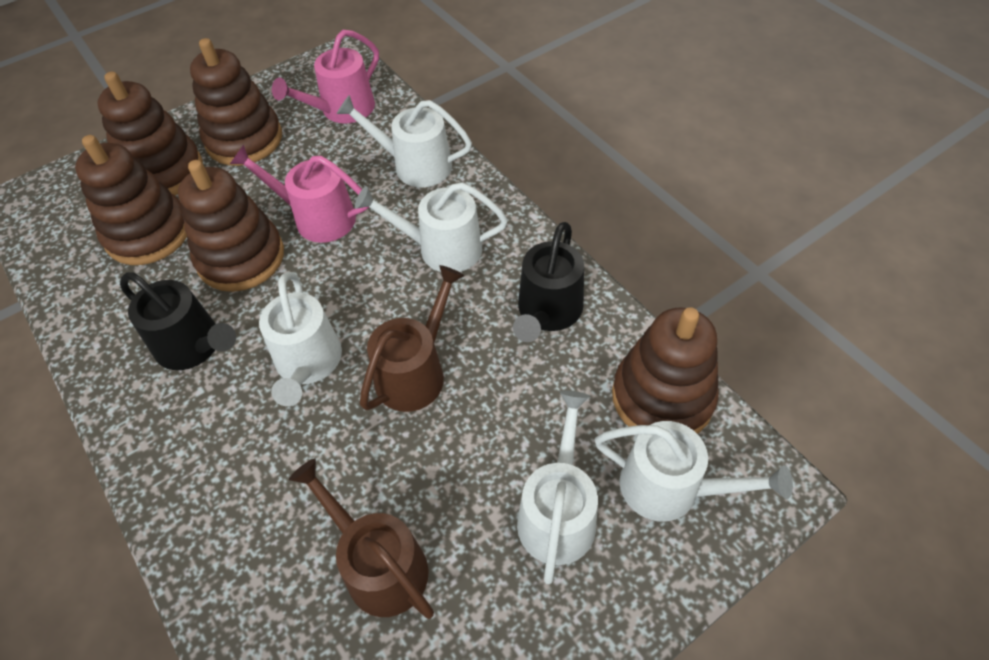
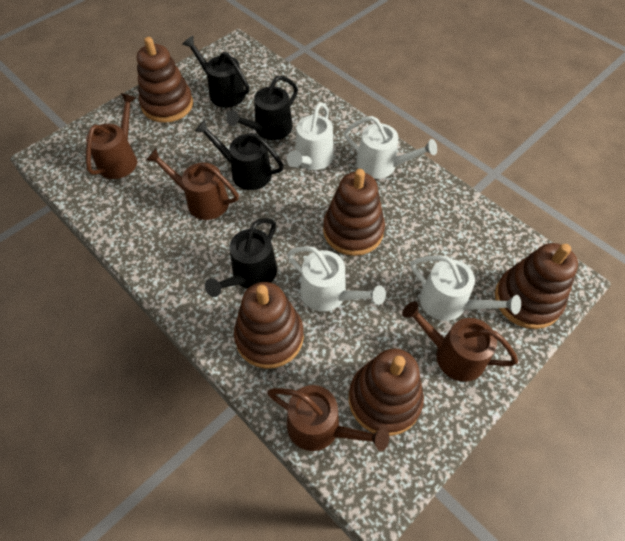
black watering can: [120,272,236,370] [513,222,584,342] = 2 -> [182,36,249,107] [195,119,284,190] [205,218,277,297] [227,76,298,140] = 4
brown watering can: [289,459,434,619] [360,265,465,412] = 2 -> [86,93,137,179] [146,148,239,220] [267,385,389,451] [402,301,518,382] = 4
pink watering can: [230,145,369,243] [272,30,379,124] = 2 -> none = 0
white watering can: [259,272,342,406] [337,95,472,187] [355,182,508,272] [517,390,598,584] [595,421,793,522] = 5 -> [287,102,334,170] [287,246,386,312] [344,116,437,179] [410,255,521,321] = 4

